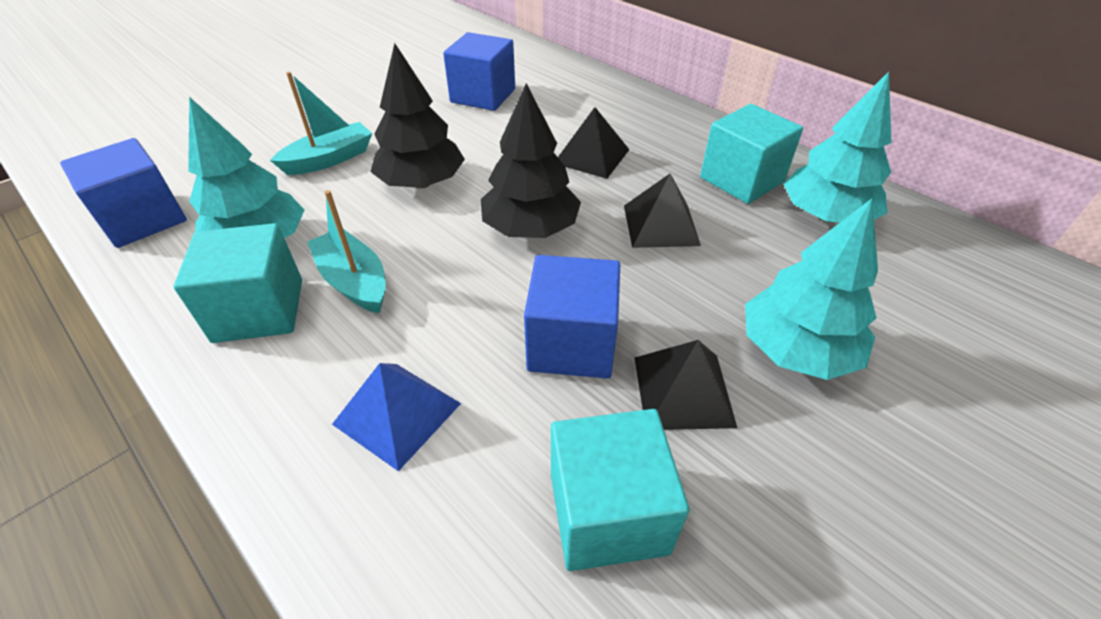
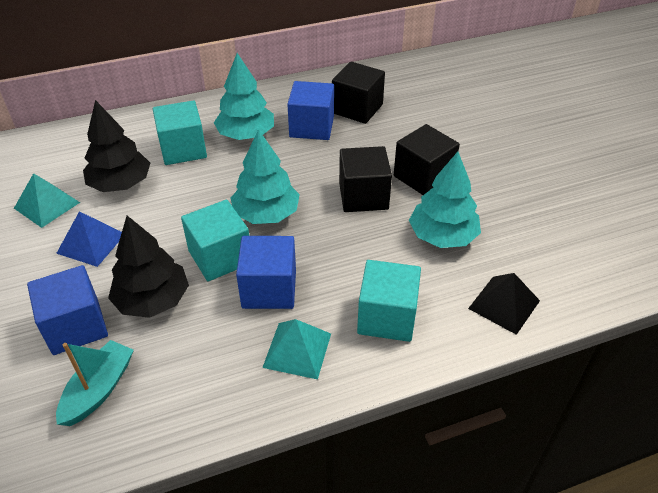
black cube: none = 0 -> [332,62,385,124] [339,146,392,212] [394,124,460,195] = 3
black pyramid: [558,107,629,179] [624,174,701,248] [635,340,737,430] = 3 -> [468,273,540,335] = 1
turquoise boat: [270,72,372,175] [307,190,386,313] = 2 -> [56,340,134,426] = 1
turquoise pyramid: none = 0 -> [14,173,80,228] [262,319,331,380] = 2

